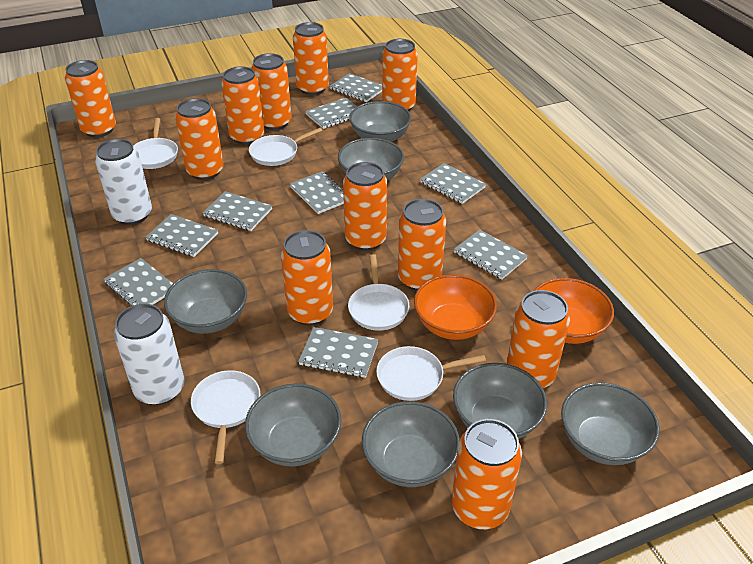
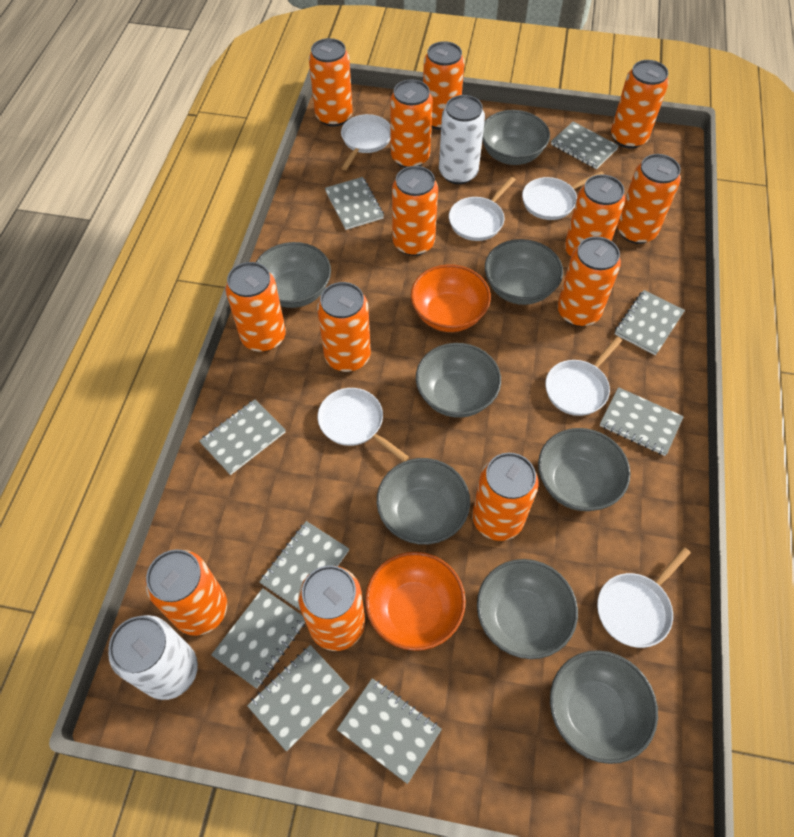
grey bowl: [164,269,247,334] [245,383,341,467] [338,138,404,181] [349,101,411,142] [362,401,460,487] [453,363,547,439] [561,382,660,465] = 7 -> [256,242,331,308] [377,458,470,545] [416,343,501,418] [477,559,578,659] [482,110,550,165] [485,239,563,305] [538,428,631,511] [550,650,658,764] = 8
orange can: [65,60,116,138] [175,98,224,180] [221,66,265,145] [251,53,292,130] [281,230,333,325] [293,22,329,95] [343,162,387,251] [382,39,418,111] [398,199,446,291] [452,419,522,529] [507,290,570,388] = 11 -> [145,549,227,636] [225,262,286,352] [298,565,365,651] [309,38,353,127] [317,282,371,372] [390,80,433,168] [392,166,438,256] [423,41,465,130] [472,453,539,541] [557,236,621,327] [565,174,625,257] [611,60,669,149] [617,154,681,244] = 13
white pan: [133,118,178,169] [191,370,260,464] [249,128,323,166] [348,254,409,330] [376,346,486,401] = 5 -> [318,388,409,462] [341,114,391,170] [449,177,516,241] [522,171,604,220] [545,337,622,416] [597,547,691,648] = 6

